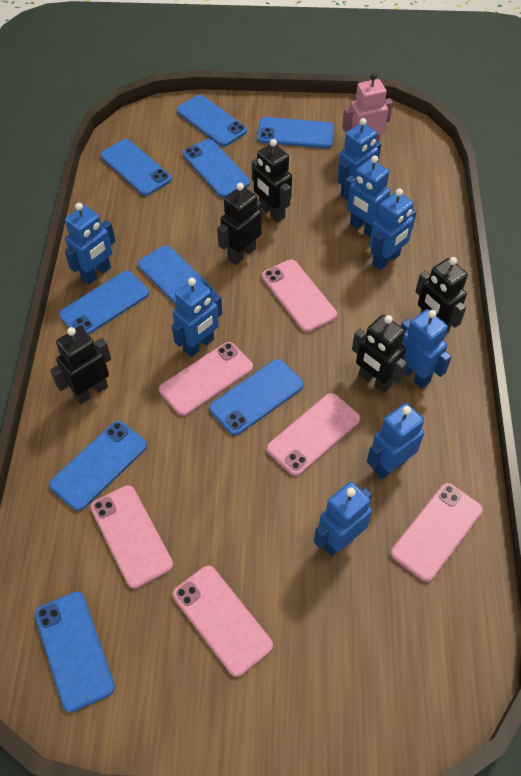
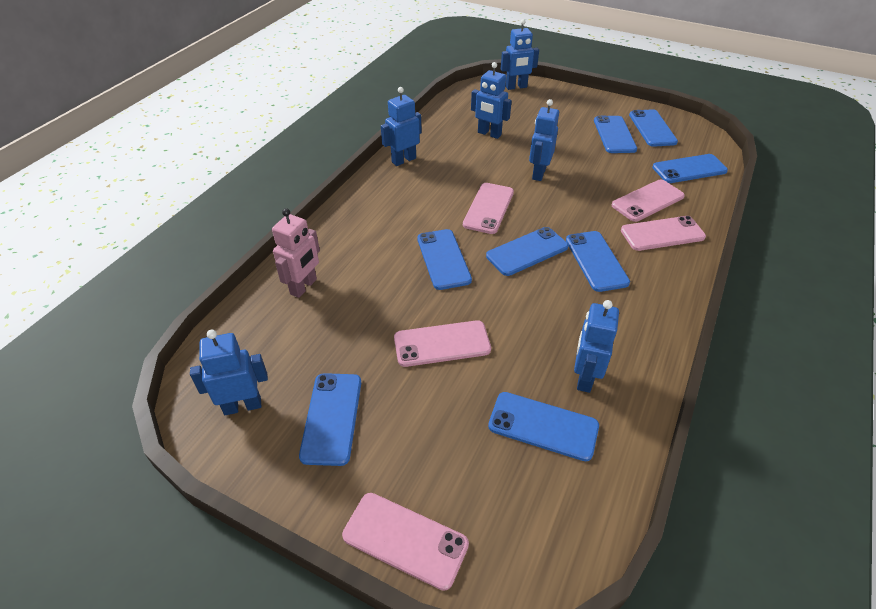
black robot: [50,327,111,404] [217,183,261,265] [252,139,292,222] [352,315,408,393] [415,257,468,334] = 5 -> none = 0
blue phone: [34,592,115,712] [49,421,147,511] [59,271,149,335] [100,139,171,196] [138,245,216,305] [177,95,247,147] [183,139,250,198] [209,359,304,436] [257,117,334,149] = 9 -> [299,373,361,466] [417,229,472,290] [486,227,569,276] [488,392,599,461] [566,231,630,292] [594,116,637,153] [629,109,678,147] [652,154,728,183] = 8
blue robot: [65,203,115,285] [172,278,222,357] [314,481,372,556] [337,118,381,198] [344,156,391,237] [367,403,424,479] [370,189,416,270] [401,309,452,389] = 8 -> [190,329,268,415] [381,87,422,166] [471,62,512,139] [501,19,539,90] [529,99,559,181] [574,300,619,393] = 6
pink phone: [90,485,173,589] [159,342,253,416] [173,566,273,677] [262,259,337,332] [267,393,360,476] [391,483,483,582] = 6 -> [342,493,469,591] [394,320,491,367] [463,183,514,234] [612,180,685,222] [621,216,706,251] = 5

